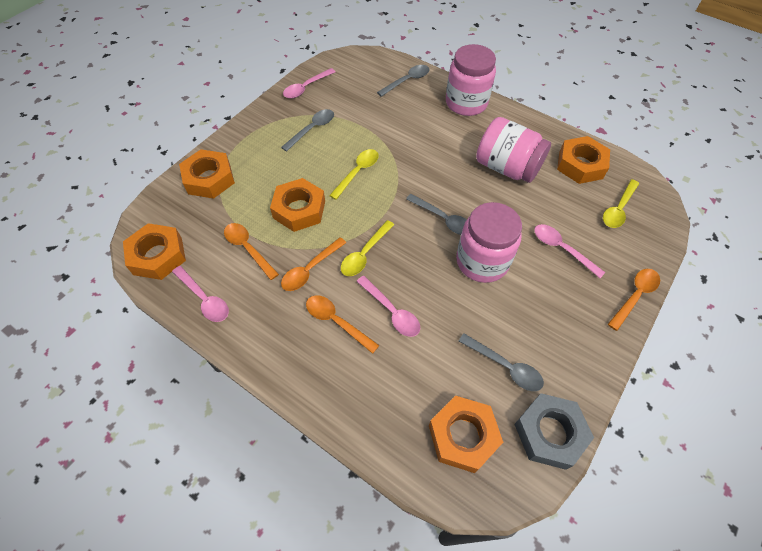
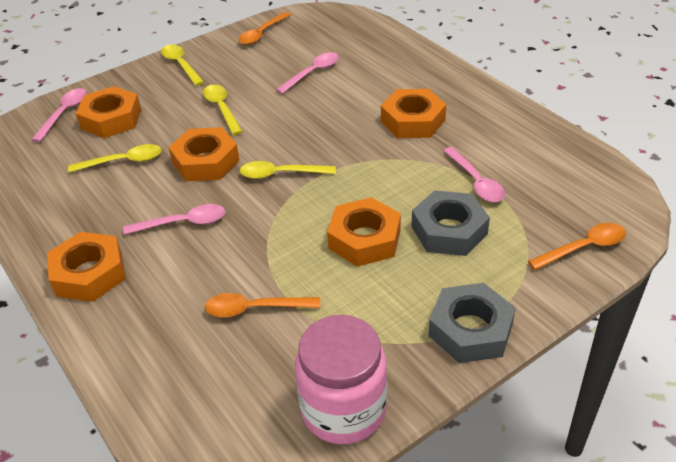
grey nut: [514,393,594,470] = 1 -> [411,190,490,256] [428,283,516,363] = 2
grey spoon: [281,109,334,152] [377,65,429,97] [406,194,467,235] [459,333,544,391] = 4 -> none = 0
orange spoon: [224,223,279,280] [281,237,346,291] [306,295,379,354] [608,269,660,331] = 4 -> [205,293,320,318] [238,12,291,45] [528,223,626,270] = 3
pink jar: [446,44,496,116] [456,202,522,283] [476,117,551,183] = 3 -> [295,315,387,444] = 1
yellow spoon: [329,149,379,200] [341,220,394,276] [603,179,639,228] = 3 -> [68,144,162,173] [161,45,204,86] [203,85,243,135] [240,161,336,179] = 4

